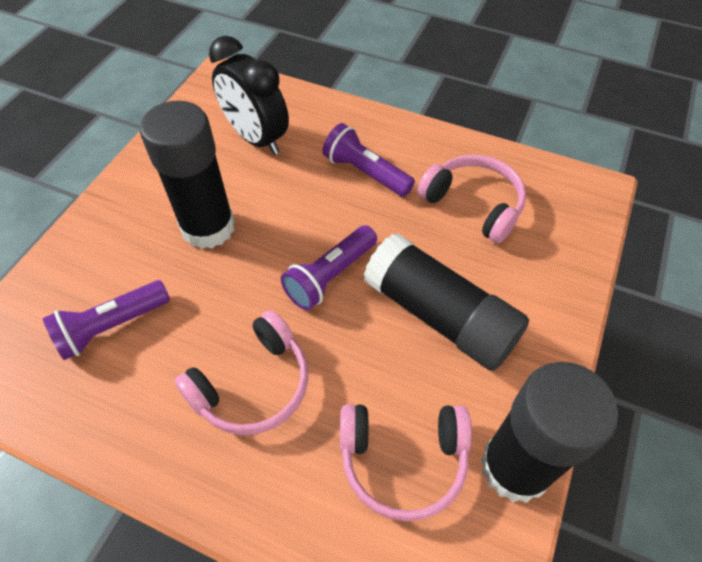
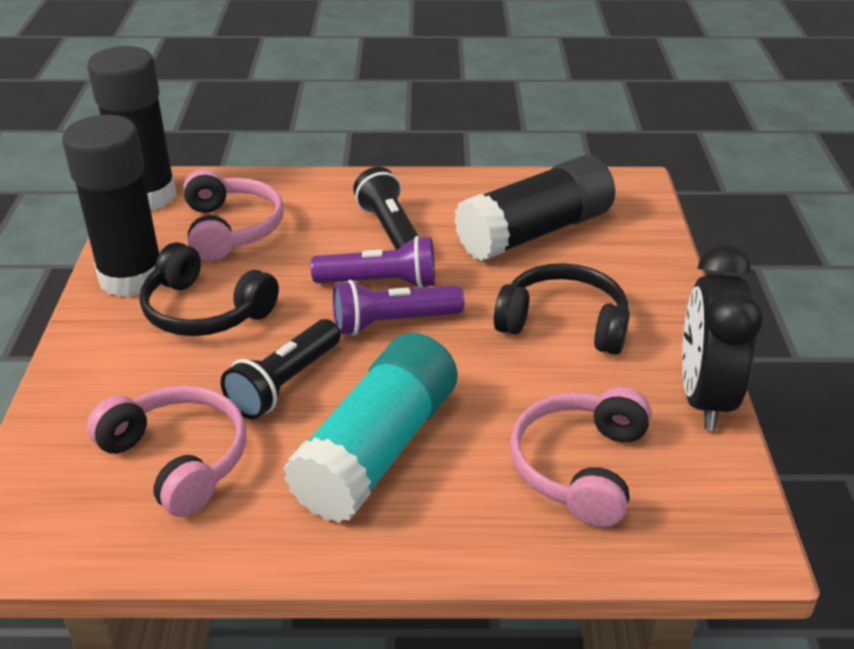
black flashlight: none = 0 -> [221,319,341,419] [353,167,419,250] = 2
black headphones: none = 0 -> [140,242,279,336] [494,263,630,355] = 2
purple flashlight: [43,280,170,360] [281,225,377,310] [322,123,415,197] = 3 -> [311,236,435,288] [333,280,465,336] = 2
turquoise glue stick: none = 0 -> [283,333,457,523] = 1

